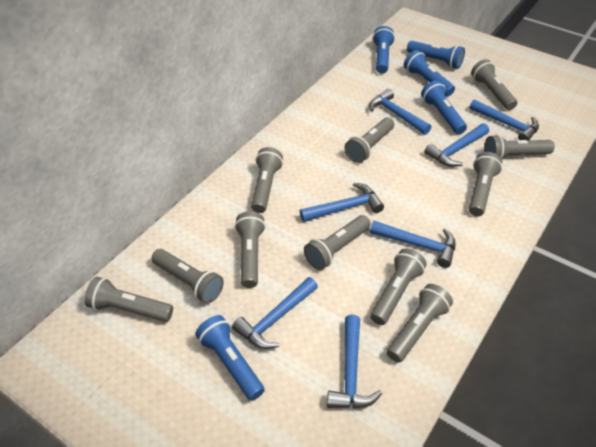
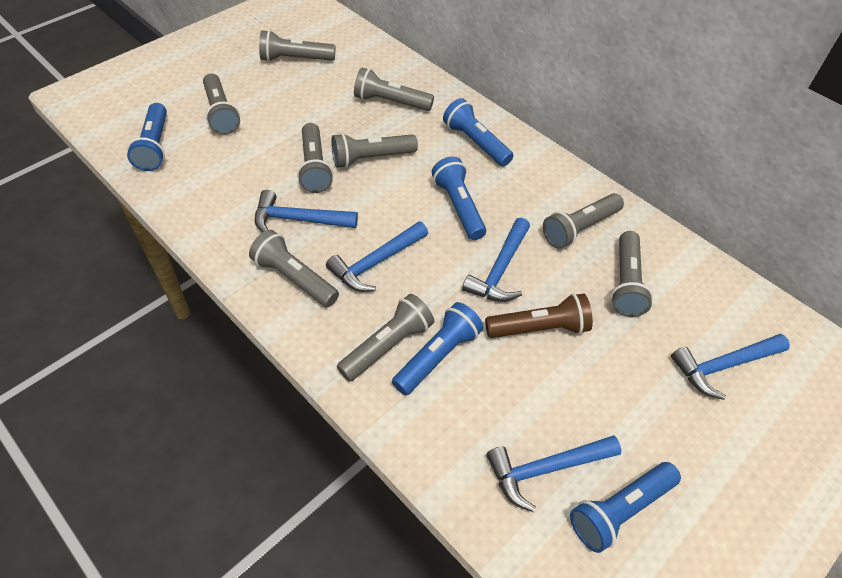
blue hammer: [232,277,318,349] [300,183,384,222] [327,315,382,408] [369,89,431,135] [370,221,456,268] [424,123,489,167] [469,99,539,140] = 7 -> [255,190,358,232] [326,221,428,292] [462,218,530,302] [487,435,621,512] [671,334,790,400] = 5
brown flashlight: none = 0 -> [485,293,593,338] = 1
grey flashlight: [85,277,173,322] [151,249,224,304] [235,211,266,288] [251,147,283,213] [304,215,371,270] [345,118,394,163] [370,248,427,325] [387,284,453,362] [469,152,502,216] [471,59,517,110] [484,135,555,159] = 11 -> [203,73,240,135] [249,230,339,307] [259,30,335,62] [297,123,333,193] [331,133,418,168] [337,294,434,382] [354,68,434,111] [543,193,624,249] [611,231,653,317] = 9

